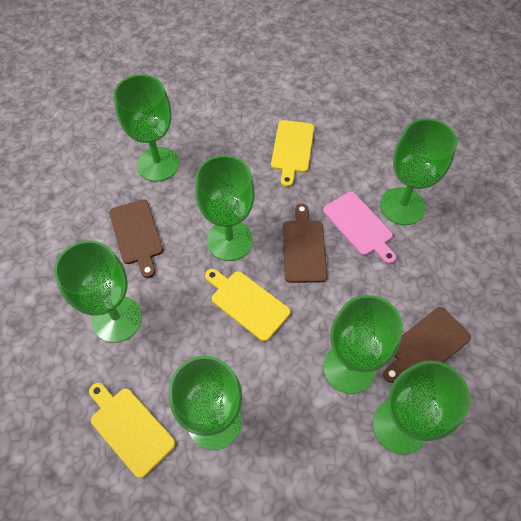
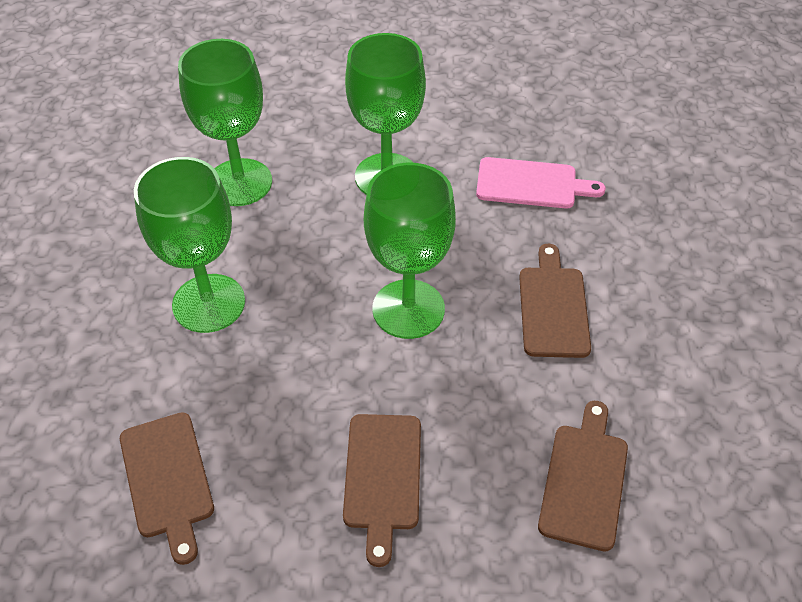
brown cutting board: [109,199,163,278] [283,204,327,283] [383,307,471,383] = 3 -> [120,412,214,565] [343,414,421,567] [519,244,591,358] [538,401,628,551] = 4
green goblet: [54,240,142,343] [114,74,179,182] [169,356,242,450] [195,155,255,261] [323,295,403,394] [373,361,470,455] [380,119,457,225] = 7 -> [134,157,245,333] [178,39,272,206] [345,33,426,195] [364,163,456,339] = 4
yellow cutting board: [89,383,176,478] [205,269,290,341] [271,120,314,187] = 3 -> none = 0

